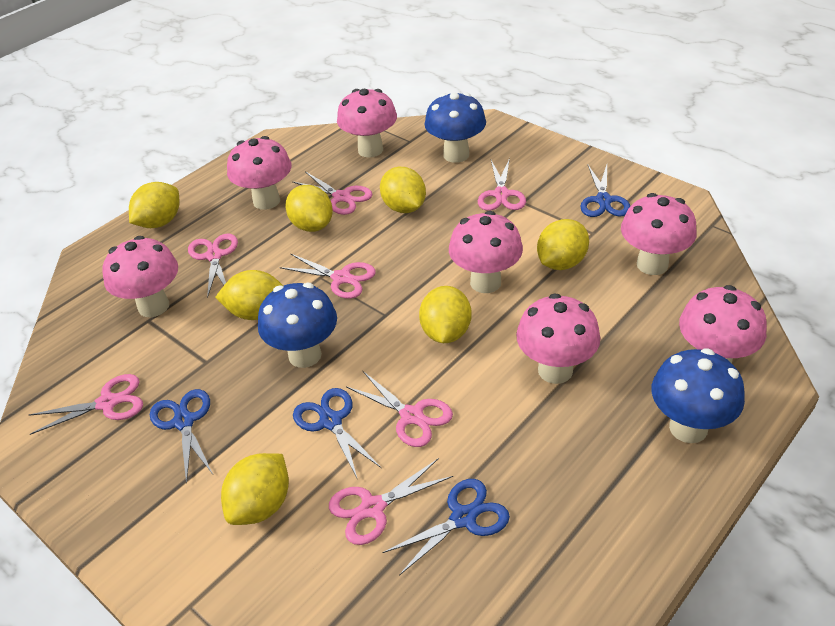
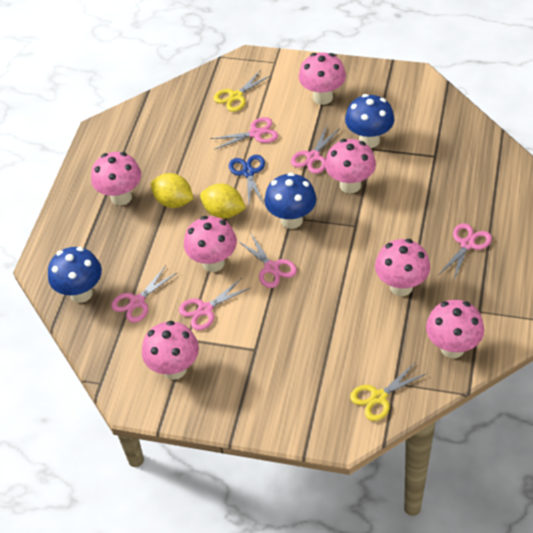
blue scissors: [150,389,213,484] [293,388,381,480] [382,479,510,576] [580,165,630,217] = 4 -> [229,155,265,204] = 1
pink scissors: [29,374,143,435] [188,233,238,298] [280,253,376,299] [292,171,373,215] [329,458,453,545] [347,371,453,447] [478,158,526,211] = 7 -> [111,265,178,323] [179,278,250,330] [210,117,278,150] [237,232,297,288] [291,125,340,174] [438,223,492,282] = 6
yellow lemon: [129,182,179,228] [215,270,283,320] [221,453,289,525] [285,185,333,232] [380,167,426,213] [419,286,472,343] [537,219,589,270] = 7 -> [151,173,194,208] [200,183,246,219] = 2
yellow scissors: none = 0 -> [213,70,271,112] [350,364,427,421] = 2

